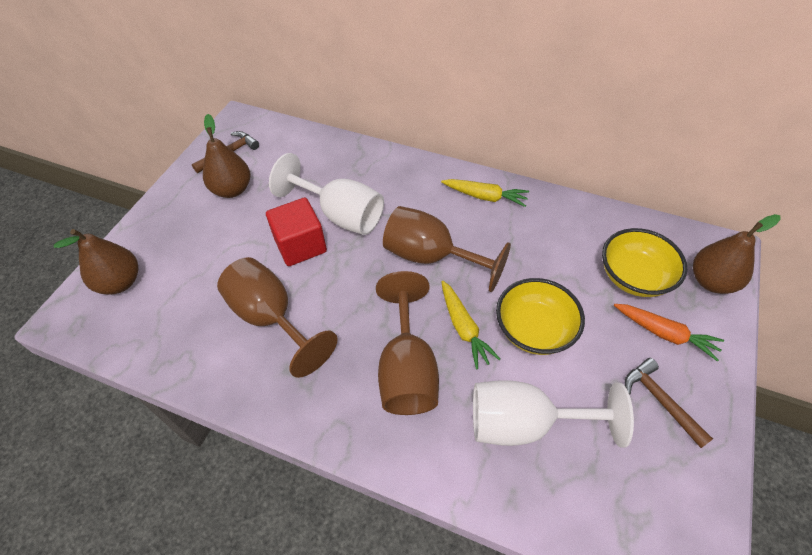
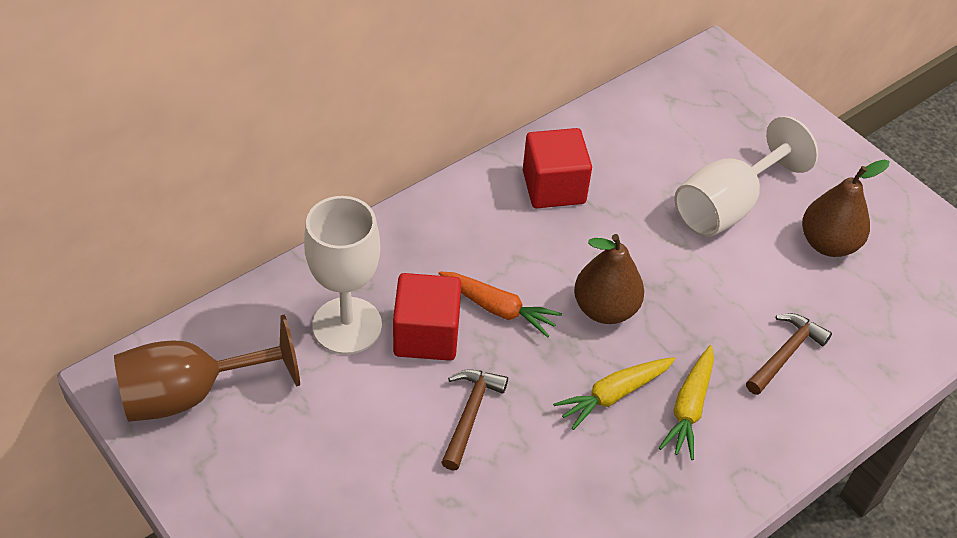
brown goblet: [217,257,338,378] [376,271,439,415] [383,206,511,292] = 3 -> [114,315,300,422] = 1
brown pear: [54,229,138,295] [203,114,250,198] [693,214,781,294] = 3 -> [574,234,644,324] [802,159,890,257] = 2
red cube: [266,198,327,266] = 1 -> [393,273,461,361] [523,128,592,208] = 2
yellow bowl: [496,278,585,355] [602,228,687,297] = 2 -> none = 0

